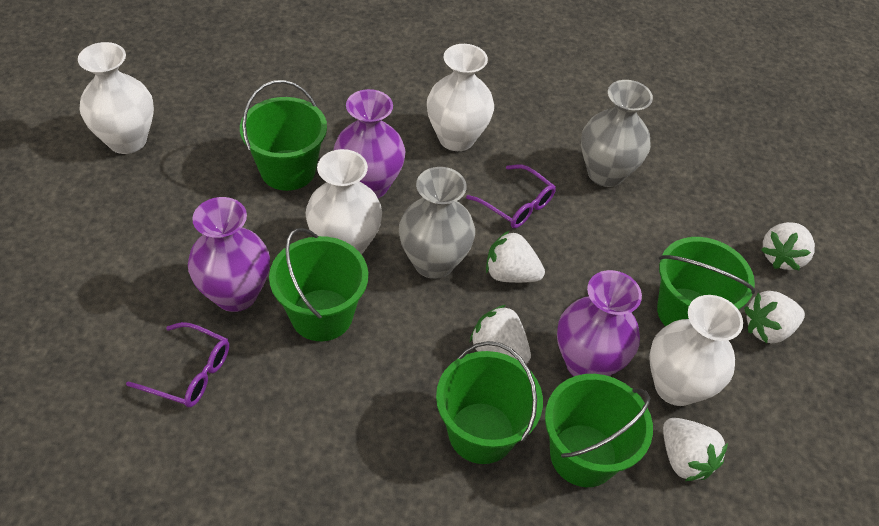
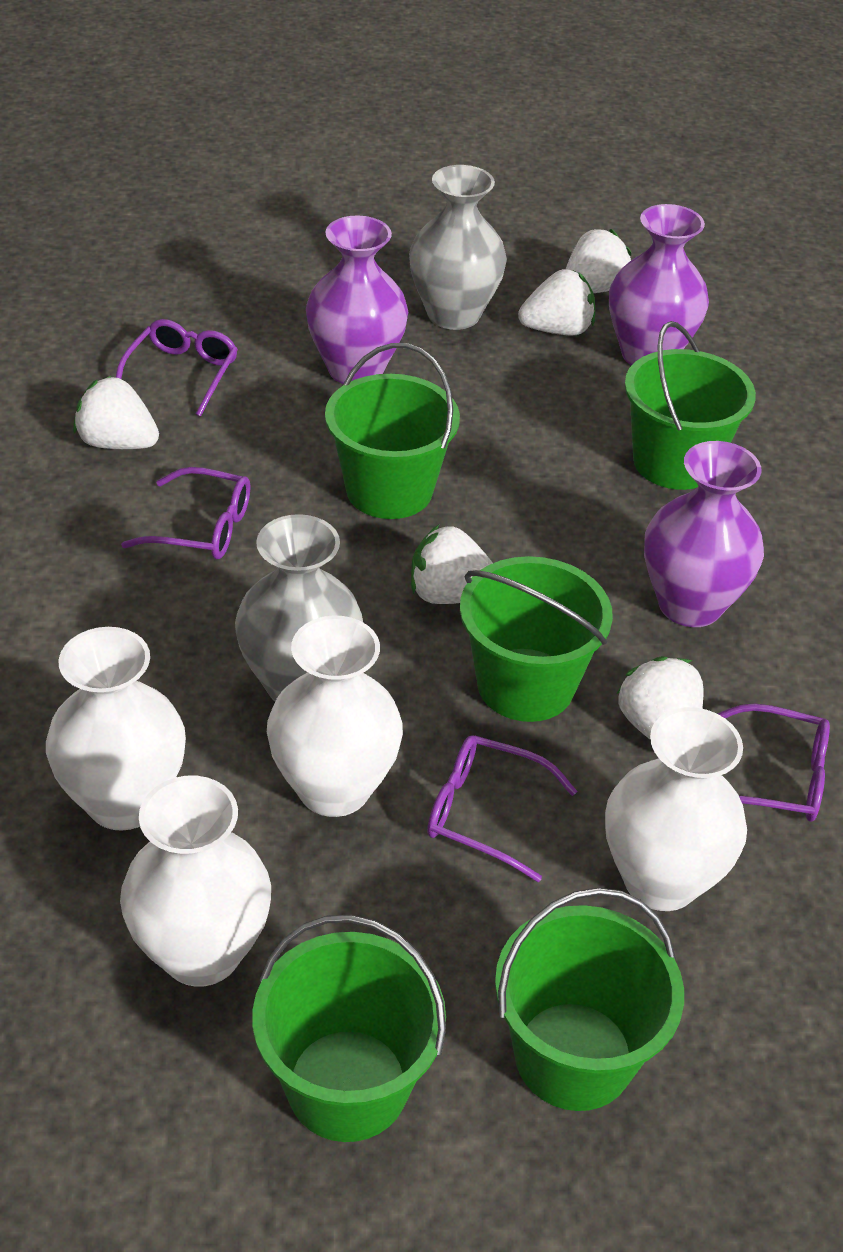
purple glasses: [126,322,229,407] [466,164,556,228] = 2 -> [116,319,238,417] [121,467,250,559] [427,735,577,882] [717,704,830,822] = 4

